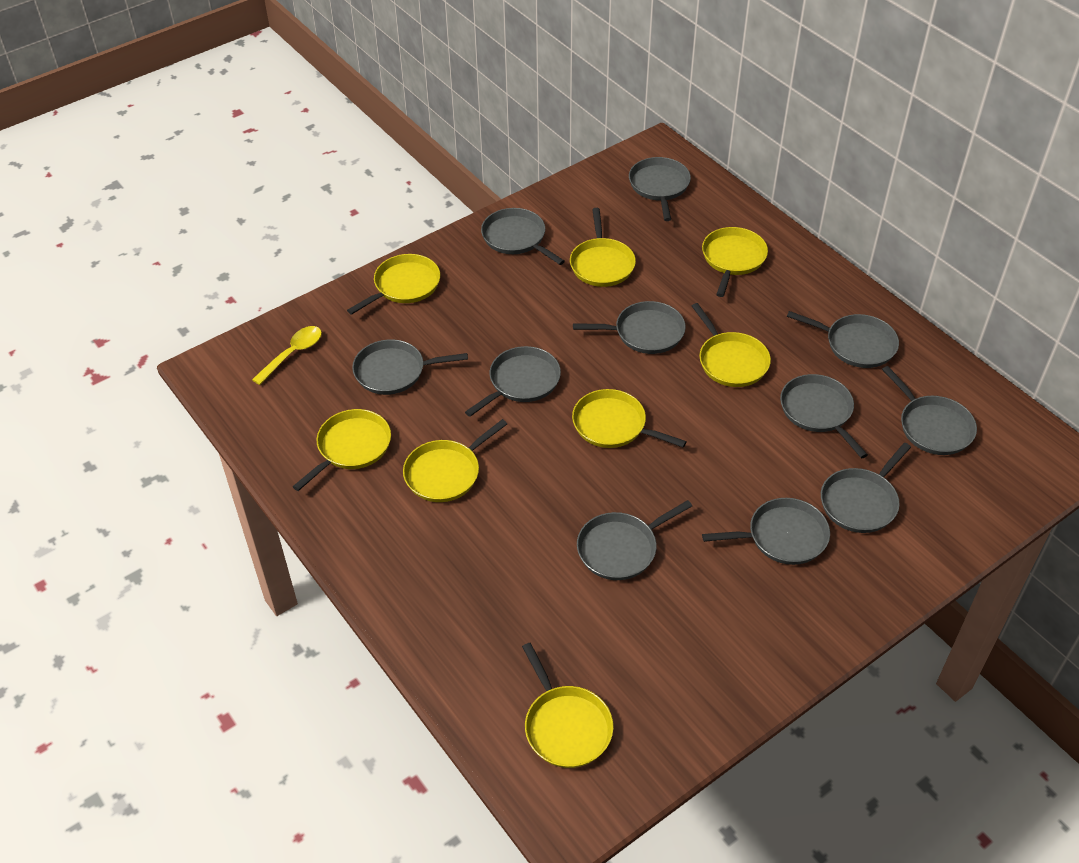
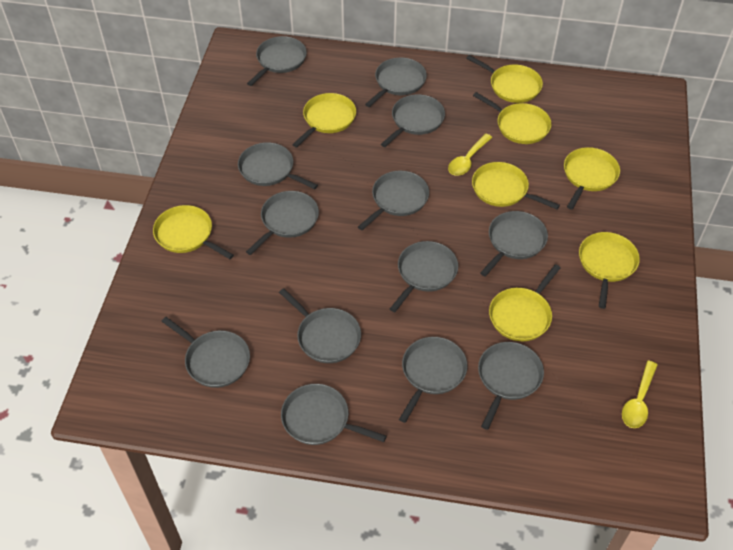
grey pan: [352,339,468,395] [465,346,561,417] [481,208,565,265] [573,301,686,354] [577,500,692,580] [629,157,691,221] [702,498,830,565] [780,374,868,458] [787,311,899,368] [821,443,911,533] [882,366,977,455] = 11 -> [161,317,250,388] [238,143,318,189] [246,191,319,255] [247,36,307,86] [279,288,361,363] [281,384,387,445] [358,171,429,230] [365,57,427,107] [381,94,445,147] [390,241,458,312] [399,337,467,423] [478,342,544,430] [480,211,548,277] = 13
yellow spoon: [252,326,322,385] = 1 -> [448,133,492,176] [622,360,658,428] = 2

